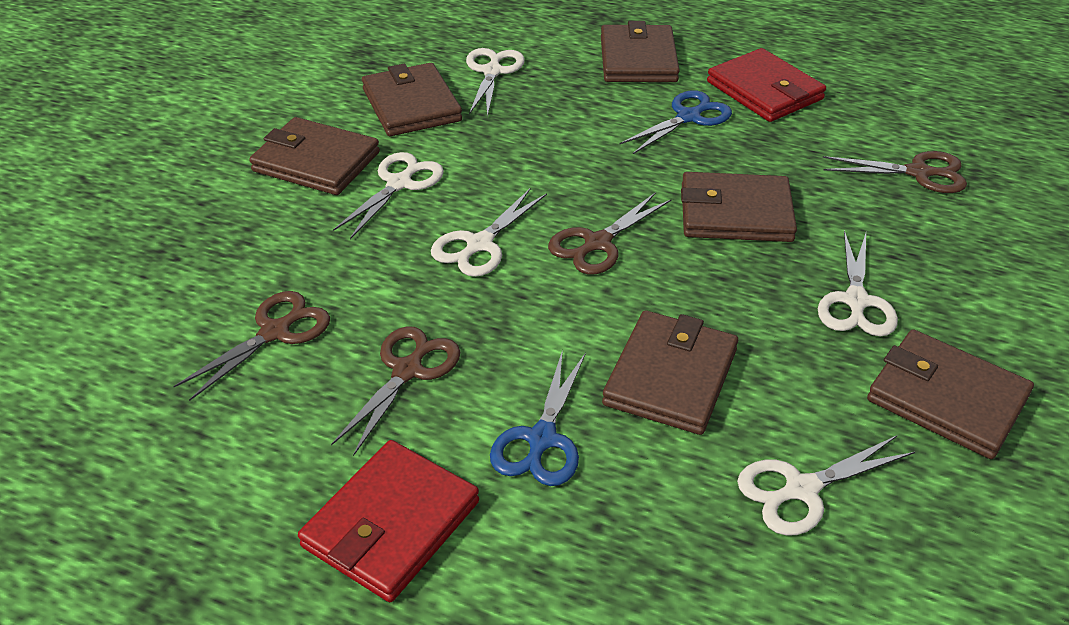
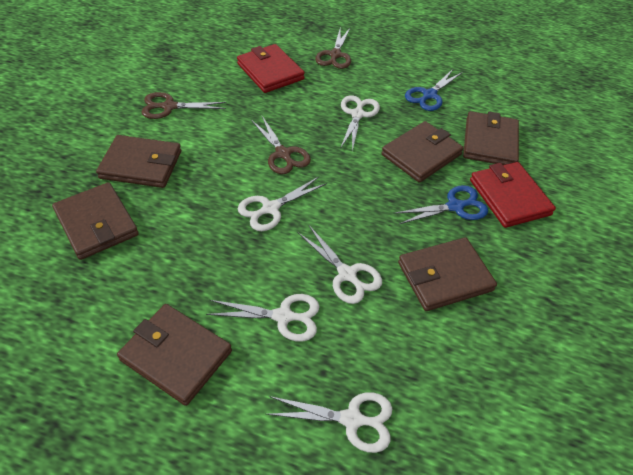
brown scissors: [173,291,330,401] [331,326,460,456] [548,192,672,275] [823,151,967,193] = 4 -> [141,92,227,119] [251,116,311,174] [315,28,351,69] = 3

